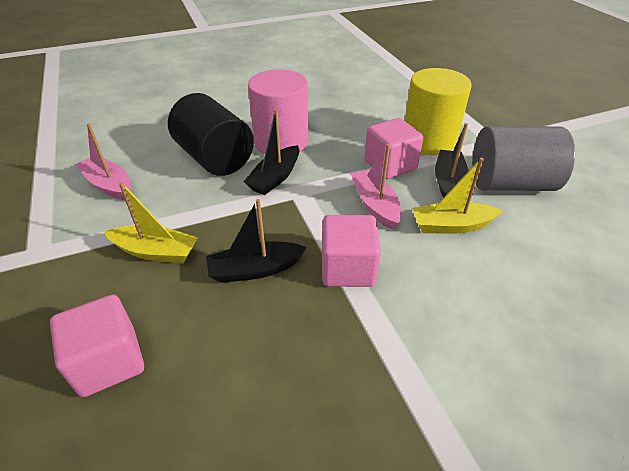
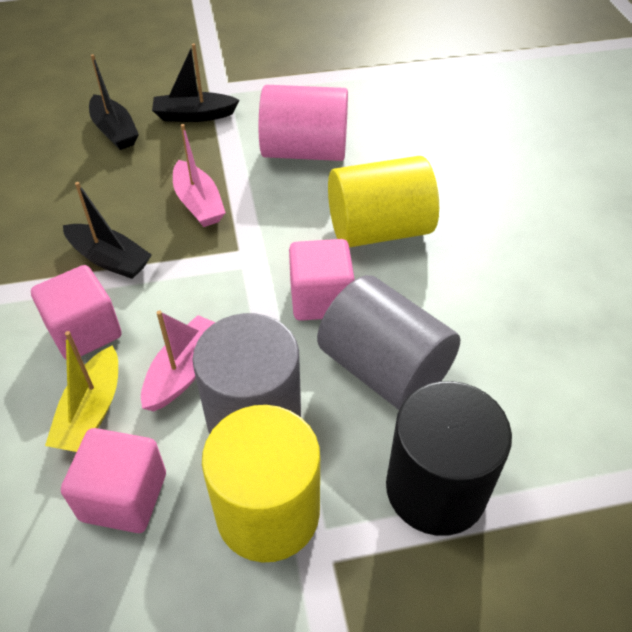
grey cylinder: [472,126,575,191] = 1 -> [193,313,301,434] [317,275,460,410] = 2
yellow boat: [104,182,198,263] [412,158,503,234] = 2 -> [45,331,118,452] = 1
yellow cylinder: [404,68,471,155] = 1 -> [202,405,320,563] [328,156,439,247] = 2

